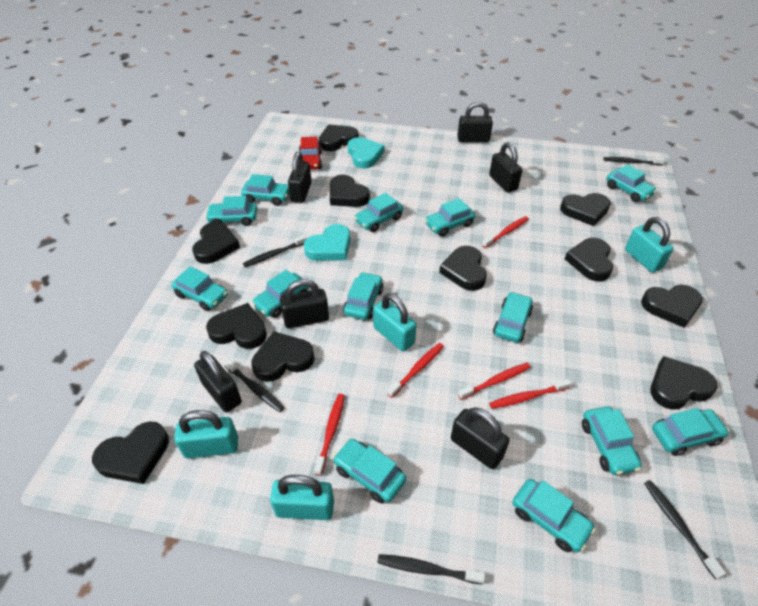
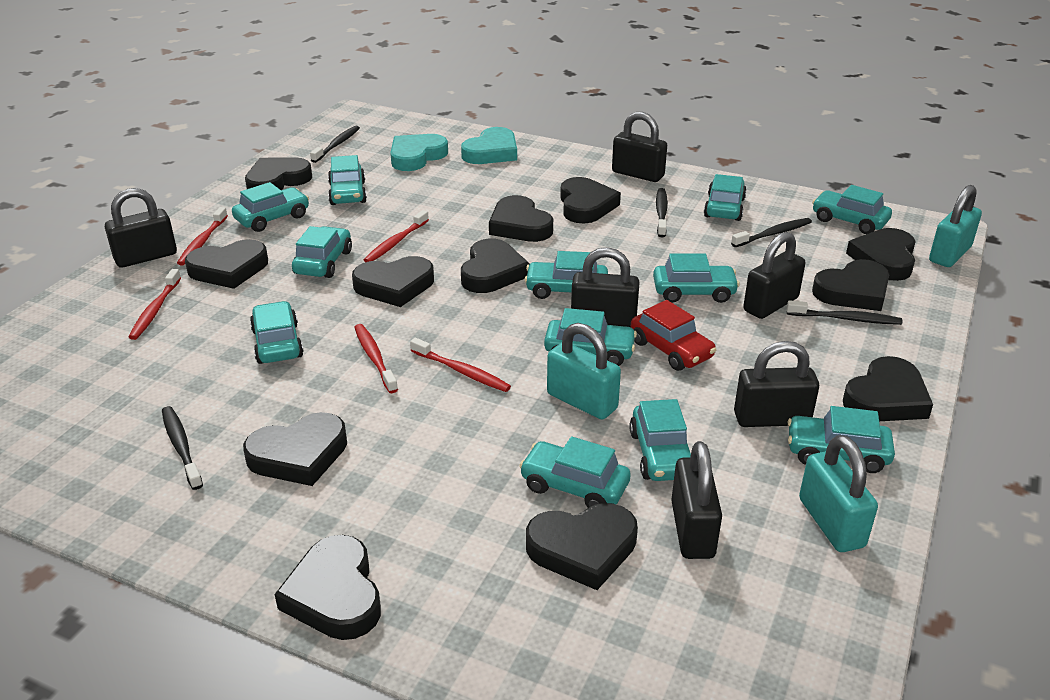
black heart: [92,421,169,484] [192,222,240,264] [206,303,267,349] [251,332,315,382] [319,125,359,151] [330,175,370,207] [439,246,487,291] [560,193,611,226] [565,238,613,281] [641,285,703,328] [650,356,718,410] = 11 -> [185,239,268,289] [243,412,347,486] [245,158,312,190] [275,535,381,640] [352,256,434,307] [461,239,530,293] [489,195,553,242] [526,503,638,590] [560,177,621,223] [812,259,889,311] [843,356,933,421] [846,228,916,281] = 12
turquoise car: [172,266,228,311] [205,196,257,226] [241,174,289,206] [252,270,309,318] [333,439,406,503] [343,272,384,320] [354,193,403,232] [425,198,475,237] [493,292,533,343] [513,479,596,552] [582,407,642,475] [606,164,657,202] [652,408,729,456] = 13 -> [232,182,309,232] [250,301,304,364] [292,226,352,278] [328,155,367,205] [519,436,631,508] [524,251,608,299] [544,308,637,366] [629,399,691,481] [653,254,740,303] [704,174,747,221] [788,406,895,473] [812,185,892,234] = 12
turquoise padlock: [174,410,238,459] [270,475,334,520] [373,293,417,351] [625,217,673,273] = 4 -> [547,323,621,420] [799,435,878,552] [929,185,982,267] = 3

